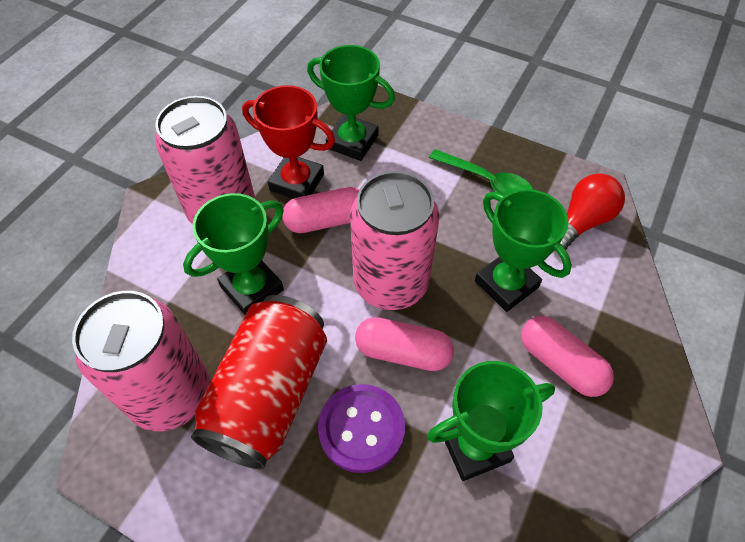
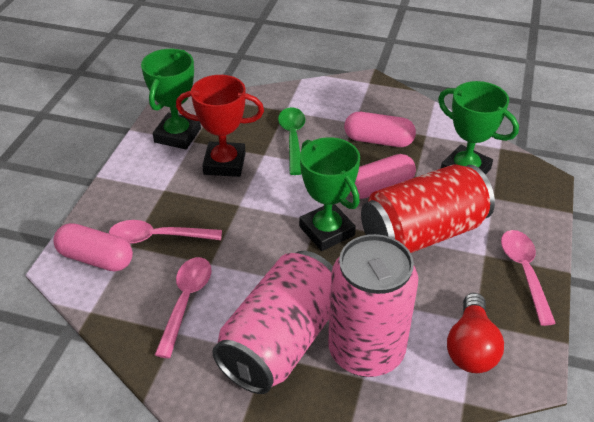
green trophy: [183,193,284,315] [307,45,395,161] [427,361,555,481] [475,189,572,312] = 4 -> [141,49,201,149] [299,137,360,251] [438,81,519,175] = 3
pink can: [72,291,210,431] [155,96,255,224] [350,171,439,310] = 3 -> [212,251,333,394] [328,234,418,377] = 2
pink spoon: none = 0 -> [109,220,222,244] [155,257,212,358] [501,230,556,326] = 3
purple button: [318,384,405,473] = 1 -> none = 0

